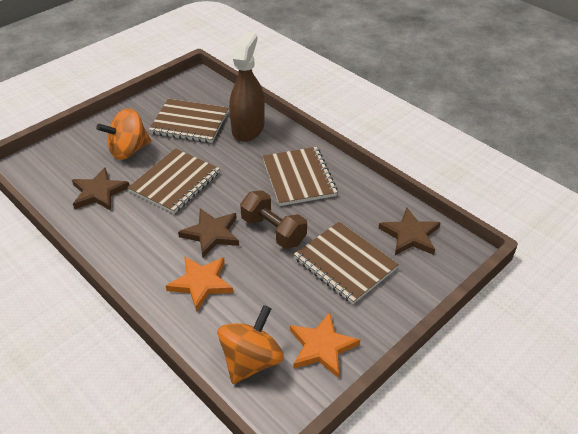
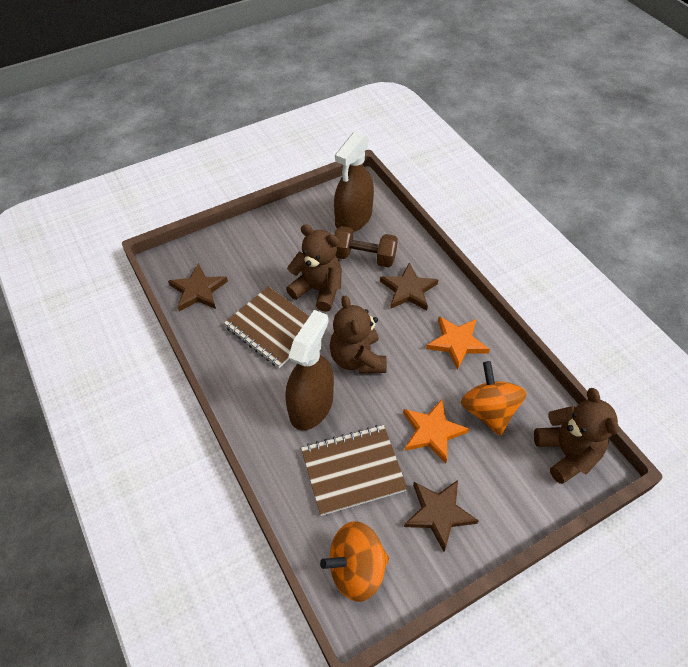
brown notebook: [128,148,220,214] [149,99,228,143] [262,147,338,206] [294,222,399,304] = 4 -> [224,286,310,368] [301,425,408,516] = 2
brown spray bottle: [229,31,265,142] = 1 -> [285,310,334,430] [334,132,374,232] = 2
brown teddy bear: none = 0 -> [286,224,342,312] [330,295,387,374] [534,388,619,484] = 3

